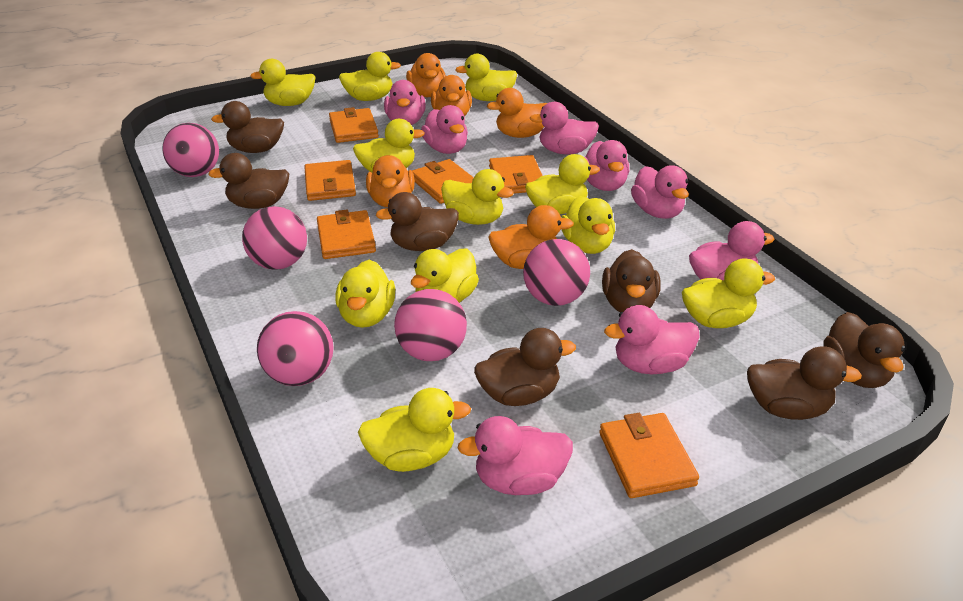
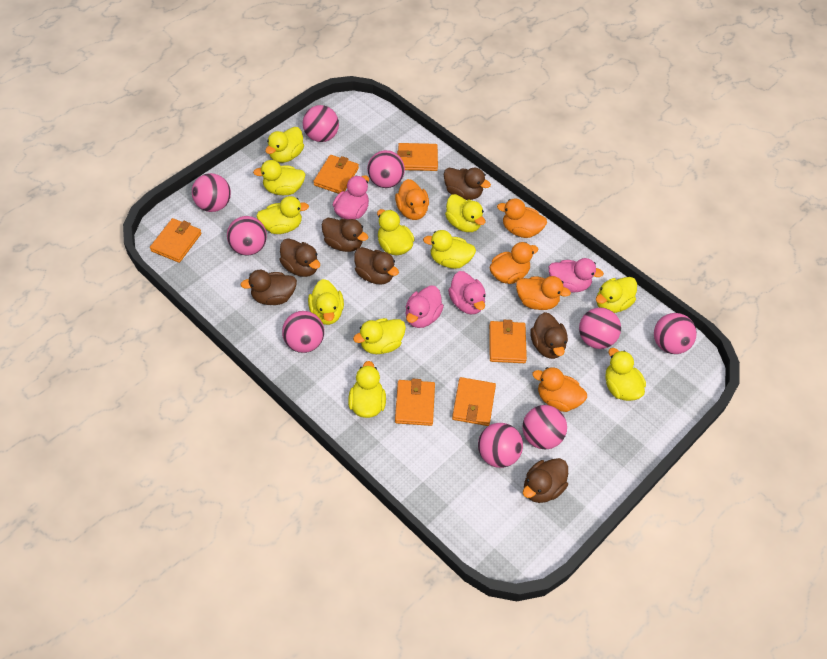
pink ball: [162,123,219,177] [242,206,307,270] [257,311,334,386] [394,289,467,361] [523,239,590,306] = 5 -> [192,173,231,212] [227,216,267,255] [282,311,324,353] [303,105,339,142] [367,150,405,188] [478,423,523,468] [523,405,567,450] [579,308,621,349] [654,313,697,354] = 9
pink duck: [384,80,426,125] [421,105,468,154] [457,416,573,495] [529,102,599,155] [584,140,629,191] [604,305,700,374] [631,165,689,219] [689,221,775,280] = 8 -> [333,175,369,220] [406,286,444,328] [448,271,486,315] [549,258,604,293] = 4

